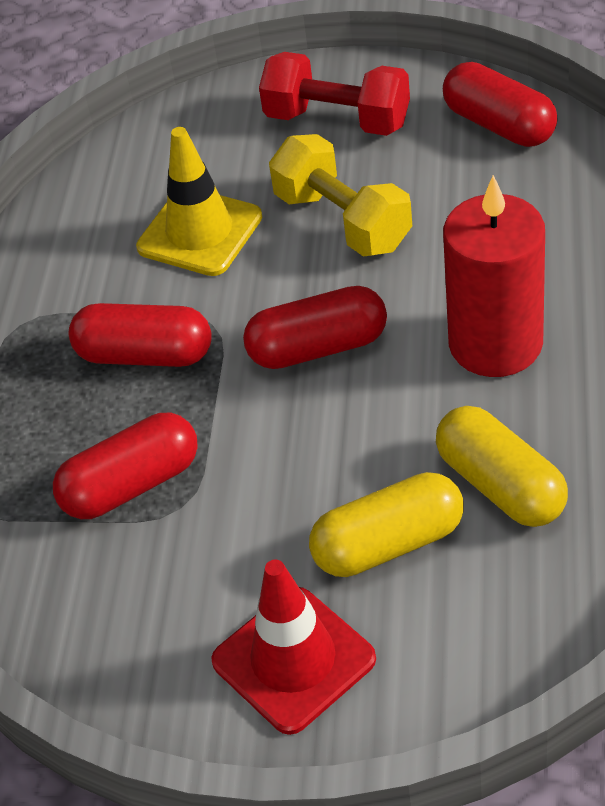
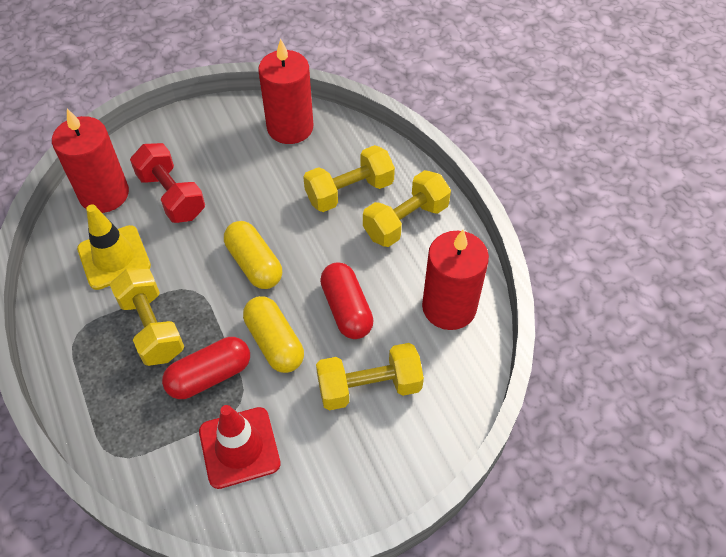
red candle: [443,175,545,377] = 1 -> [52,109,129,213] [258,38,313,144] [422,230,489,330] = 3
red capsule: [53,413,198,519] [69,303,212,367] [243,286,387,369] [443,62,558,147] = 4 -> [162,337,250,399] [320,262,374,339] = 2
yellow dumbbell: [269,134,412,257] = 1 -> [110,268,184,366] [303,145,395,212] [316,343,424,410] [363,170,451,247] = 4

